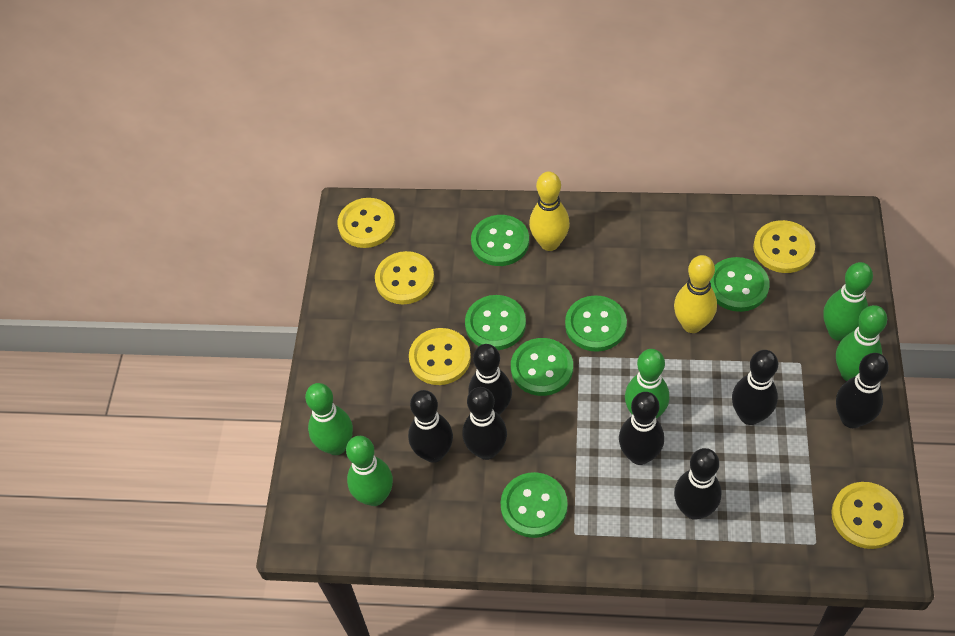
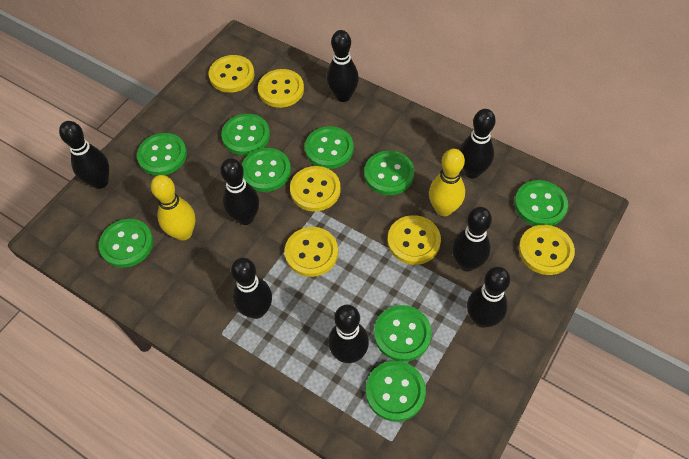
black bowling pin: [408,390,453,463] [463,387,507,460] [468,344,512,415] [619,392,664,465] [674,448,722,520] [732,350,778,425] [836,353,889,428] = 7 -> [59,121,109,189] [220,158,259,225] [231,258,272,319] [327,30,359,102] [328,305,369,363] [452,207,492,272] [460,109,496,178] [467,267,510,328] = 8
green bowling pin: [305,383,353,455] [346,436,393,506] [625,349,669,419] [823,262,873,341] [836,305,887,381] = 5 -> none = 0
green button: [465,295,526,350] [471,215,529,266] [500,472,568,538] [511,338,573,396] [565,295,627,352] [710,257,770,312] = 6 -> [99,219,153,268] [137,133,187,176] [221,114,270,155] [242,148,291,192] [305,126,354,169] [364,151,414,195] [366,361,426,422] [374,305,432,362] [514,180,568,226] = 9
yellow button: [338,198,395,248] [375,251,434,304] [409,328,471,385] [753,220,815,273] [831,482,904,549] = 5 -> [209,55,254,93] [258,69,304,108] [285,227,338,277] [290,166,341,212] [388,215,441,265] [519,225,575,275] = 6

